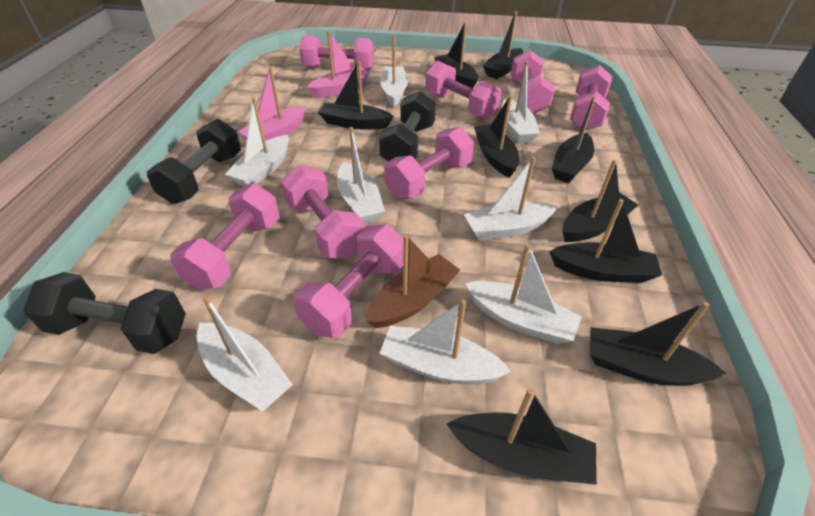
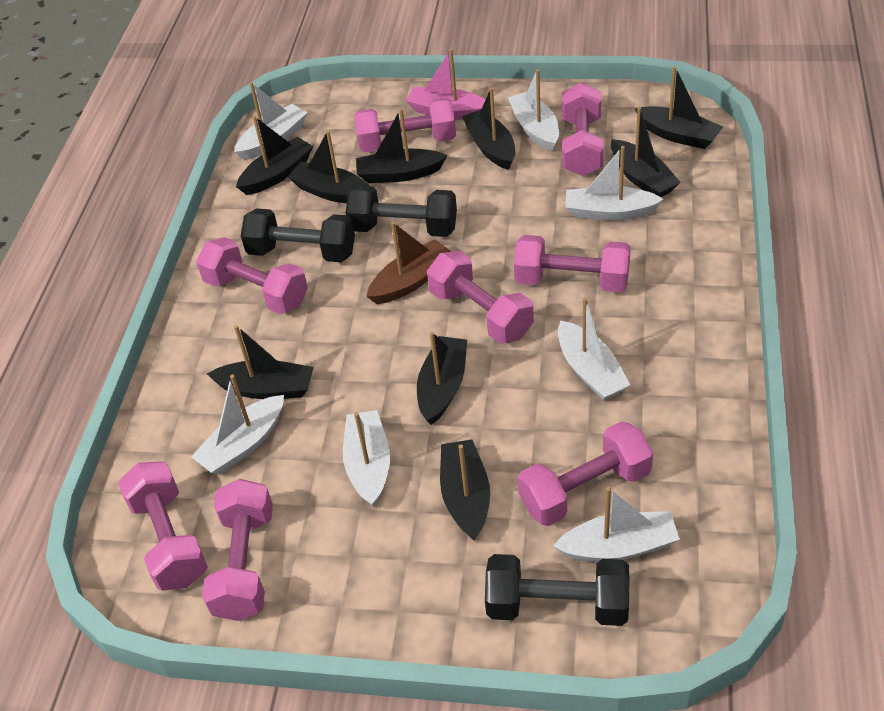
pink boat: [238,66,306,141] [307,31,370,98] = 2 -> [406,49,486,120] = 1
white boat: [197,295,293,412] [225,97,289,186] [337,127,385,224] [379,300,511,384] [380,35,408,107] [464,157,558,240] [465,244,582,344] [502,61,540,143] = 8 -> [191,374,284,475] [234,82,308,160] [343,410,390,507] [508,69,559,151] [553,487,680,562] [558,298,631,401] [565,146,664,220] = 7

